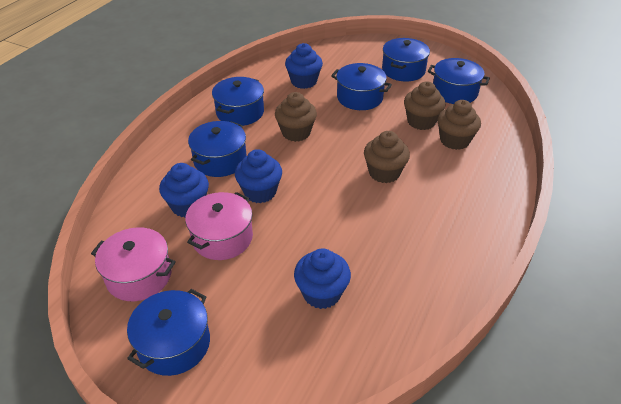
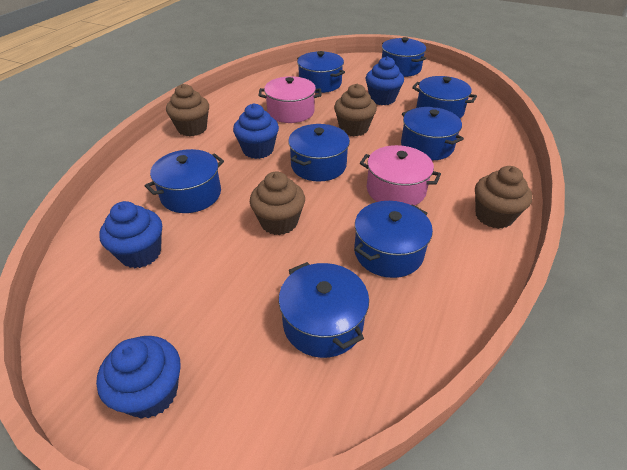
blue pot: [127,289,210,376] [188,121,247,177] [212,77,264,126] [331,63,392,110] [382,38,430,81] [428,58,490,104] = 6 -> [145,149,224,213] [279,262,369,358] [288,124,350,182] [297,51,345,93] [354,201,433,278] [382,37,426,77] [401,107,464,160] [412,76,477,119] = 8

